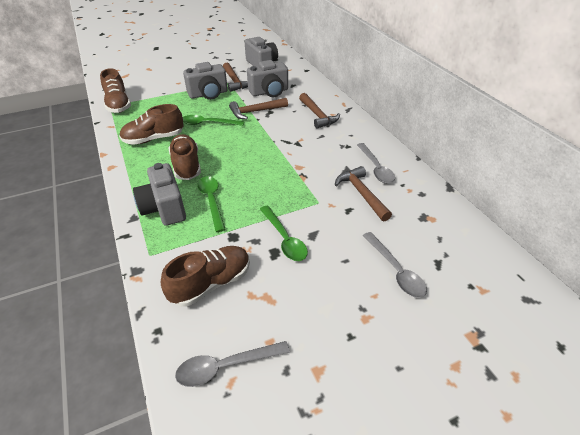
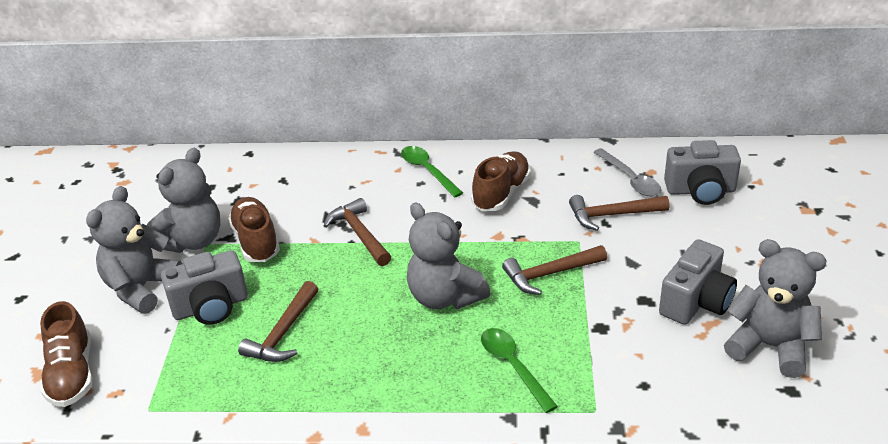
brown shoe: [100,68,131,113] [119,104,183,145] [161,246,250,307] [169,134,201,180] = 4 -> [40,301,93,407] [228,197,280,262] [471,151,531,211] = 3
green spoon: [183,115,244,126] [197,176,226,232] [260,205,308,261] = 3 -> [401,146,463,198] [481,328,558,413] = 2
grey camera: [133,163,186,226] [183,62,228,100] [245,37,278,66] [247,60,288,97] = 4 -> [161,250,248,325] [659,239,737,325] [664,140,741,205] = 3
grey spoon: [175,341,290,387] [357,143,395,184] [363,232,427,298] = 3 -> [593,148,661,196] = 1
grey teddy bear: none = 0 -> [86,186,183,314] [147,148,220,253] [407,202,490,309] [724,239,827,378] = 4

